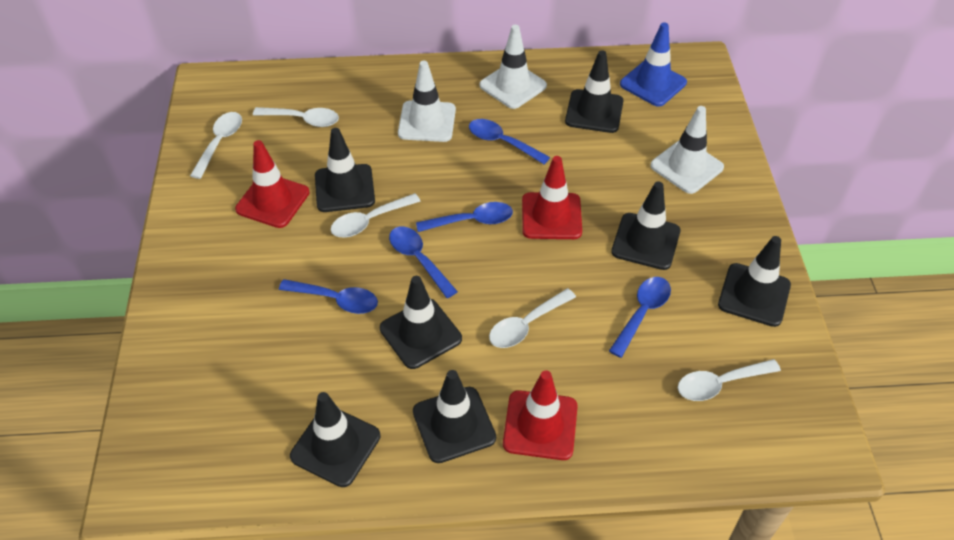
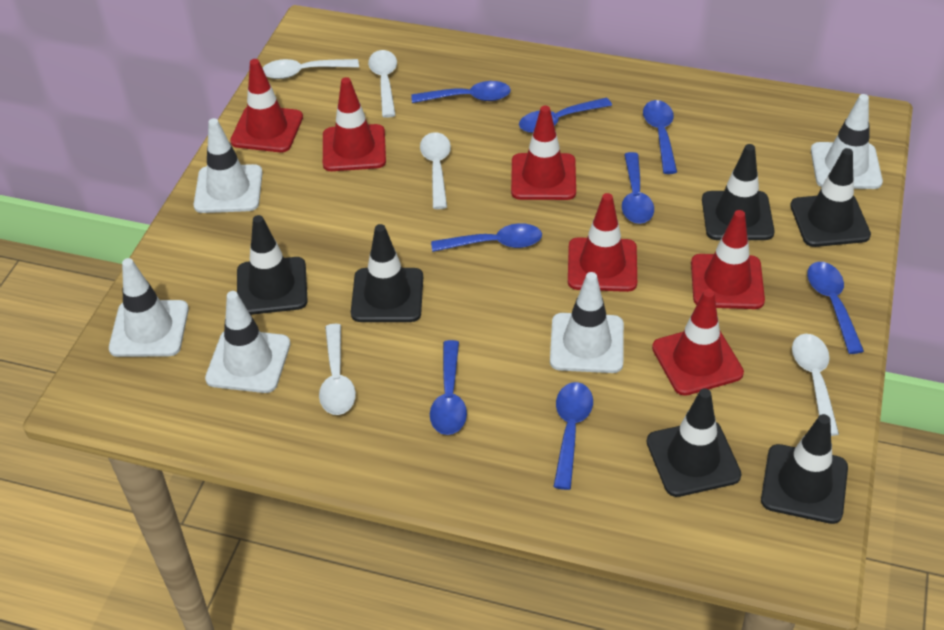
black traffic cone: [290,392,380,487] [315,128,375,212] [380,276,462,369] [413,370,496,463] [565,50,624,133] [611,181,680,270] [718,236,791,327] = 7 -> [237,215,308,315] [351,224,423,322] [647,388,742,497] [702,144,775,240] [761,414,848,524] [790,148,871,247] = 6
blue spoon: [279,279,378,314] [389,226,458,298] [416,202,513,232] [469,119,550,165] [609,277,671,358] = 5 -> [412,81,511,103] [430,340,467,435] [431,223,542,252] [519,98,612,133] [553,382,593,490] [622,152,654,224] [643,100,677,174] [807,262,864,354] = 8
blue traffic cone: [620,22,687,107] = 1 -> none = 0
red traffic cone: [235,140,309,228] [503,370,578,460] [522,156,582,239] = 3 -> [230,59,303,152] [323,77,386,171] [511,106,576,200] [568,193,637,292] [652,289,744,396] [691,210,765,309] = 6
white traffic cone: [398,61,456,142] [479,25,547,109] [650,106,724,194] = 3 -> [109,258,189,357] [194,118,263,213] [205,291,290,393] [550,272,624,373] [811,94,883,189] = 5

